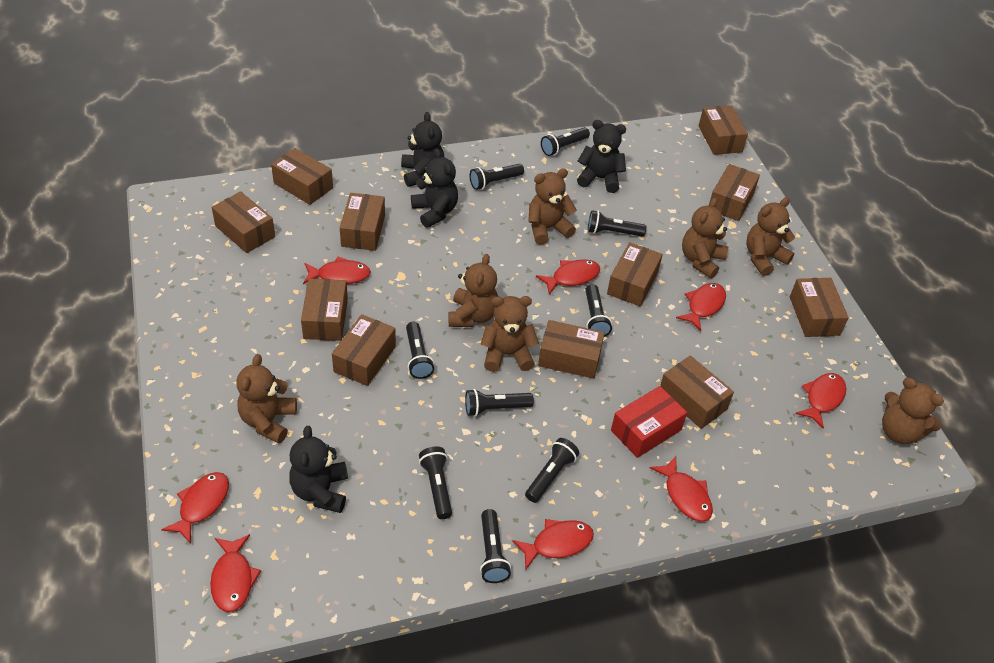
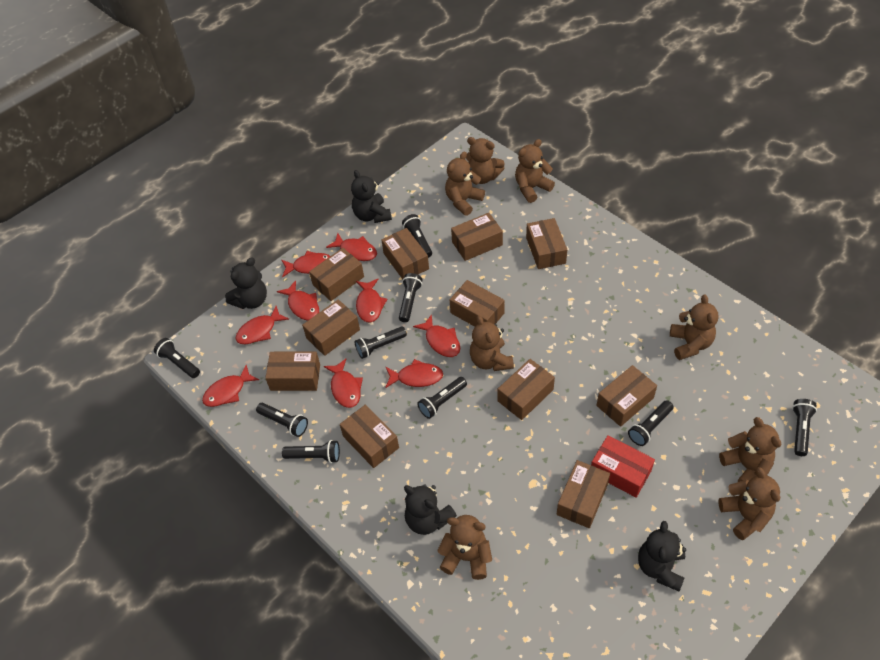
brown teddy bear: [236,354,297,444] [448,254,498,327] [480,296,539,372] [528,168,577,244] [682,198,728,278] [746,197,795,276] [882,378,944,444] = 7 -> [437,515,492,580] [445,151,485,216] [466,137,505,184] [470,315,514,371] [515,139,555,203] [670,295,719,360] [718,467,780,540] [719,417,781,482] = 8
red fish: [161,472,229,544] [210,534,261,612] [303,257,371,284] [512,519,594,570] [536,259,600,295] [650,456,713,522] [676,283,726,331] [795,373,846,429] = 8 -> [202,365,259,407] [235,306,289,345] [277,280,319,320] [281,251,330,277] [324,359,363,408] [326,233,377,261] [356,279,387,323] [385,359,443,388] [413,314,460,357] = 9

